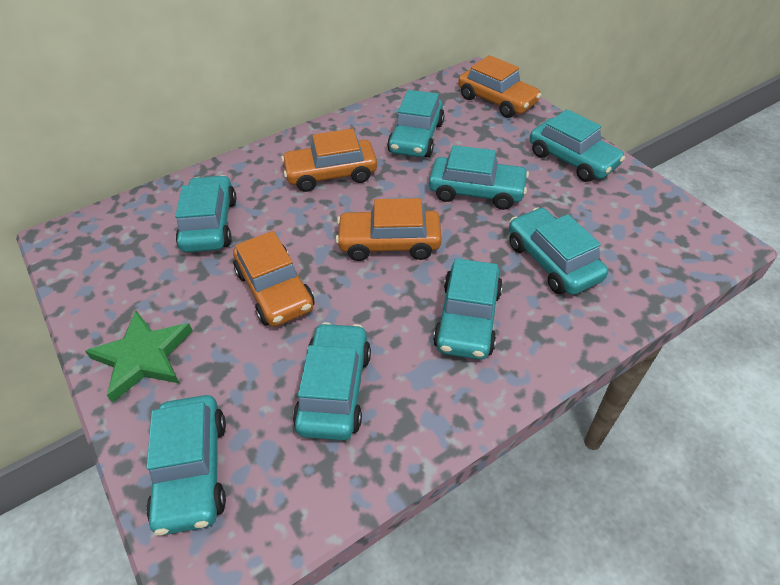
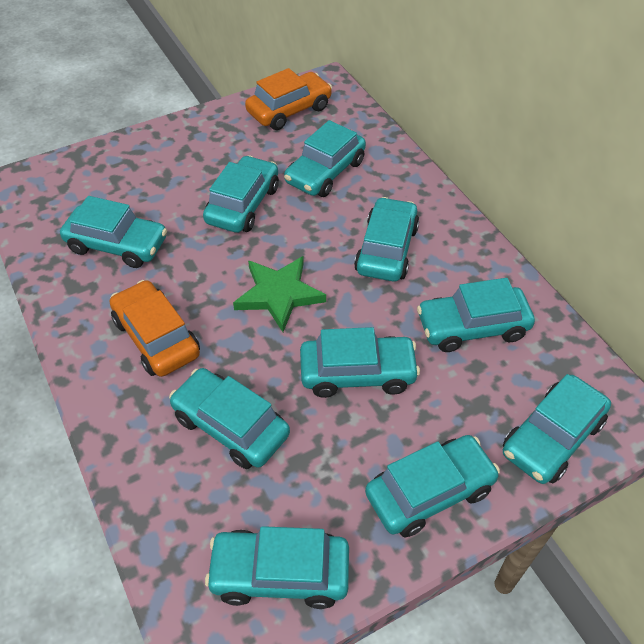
orange car: [233,231,315,327] [281,128,377,192] [335,198,442,261] [458,55,541,118] = 4 -> [110,280,200,377] [245,68,332,130] = 2
turquoise car: [146,395,226,535] [175,175,236,253] [293,322,371,441] [387,90,445,157] [429,145,529,210] [433,258,503,360] [509,207,608,295] [530,109,625,182] = 8 -> [60,196,167,268] [169,368,290,469] [203,155,279,233] [205,526,349,609] [284,120,366,197] [300,327,420,398] [354,197,419,282] [365,435,500,538] [417,278,535,352] [503,374,611,484] = 10

